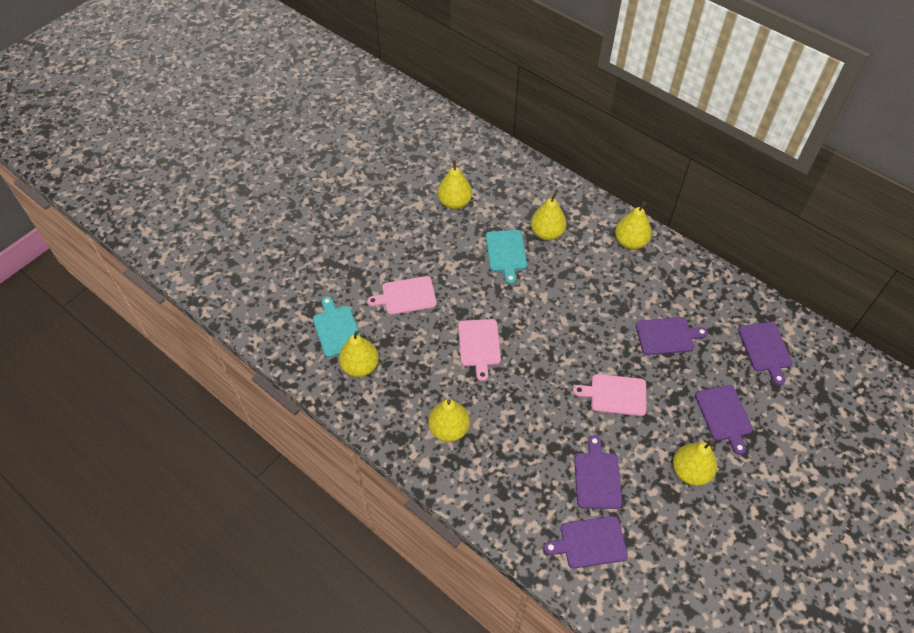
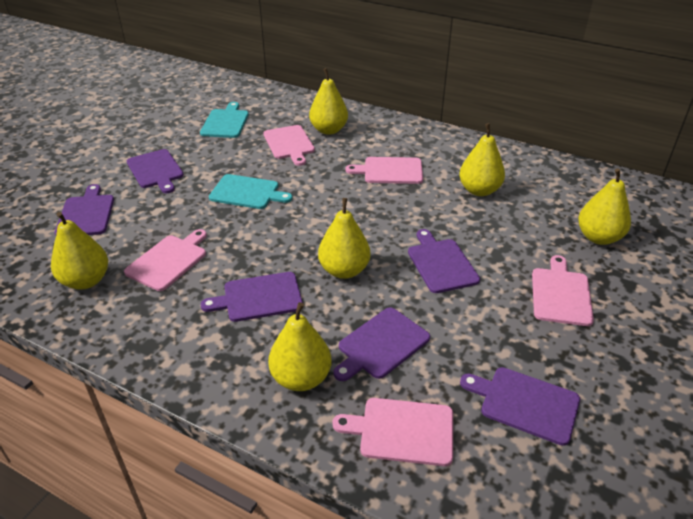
pink cutting board: [367,276,437,315] [458,319,501,382] [573,374,646,416] = 3 -> [124,229,207,291] [263,125,315,166] [333,398,453,466] [345,157,423,184] [532,255,594,326] = 5
purple cutting board: [544,516,628,568] [574,435,622,509] [636,317,708,355] [695,385,753,455] [738,322,792,385] = 5 -> [55,184,114,235] [127,149,184,193] [201,272,303,322] [333,307,430,381] [408,229,480,293] [460,367,580,446] = 6

